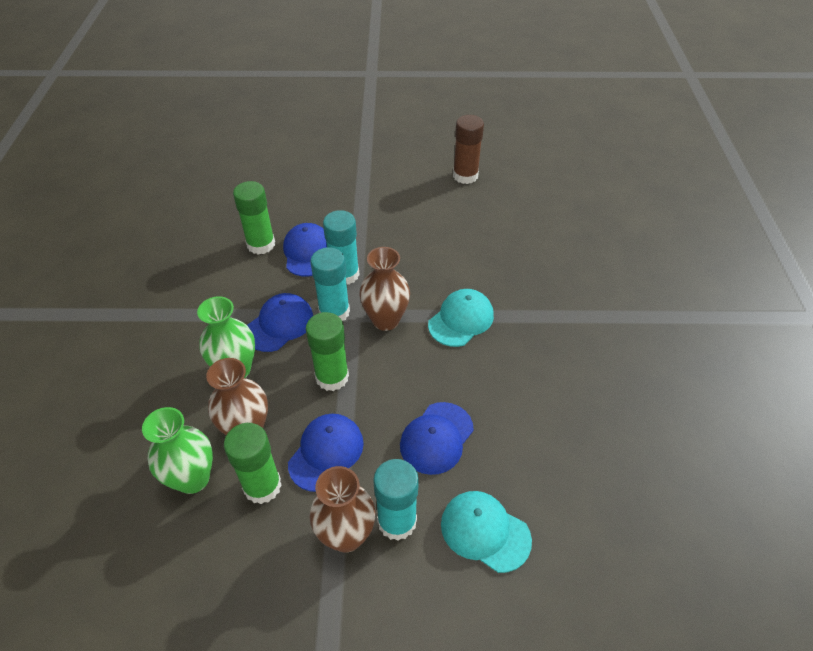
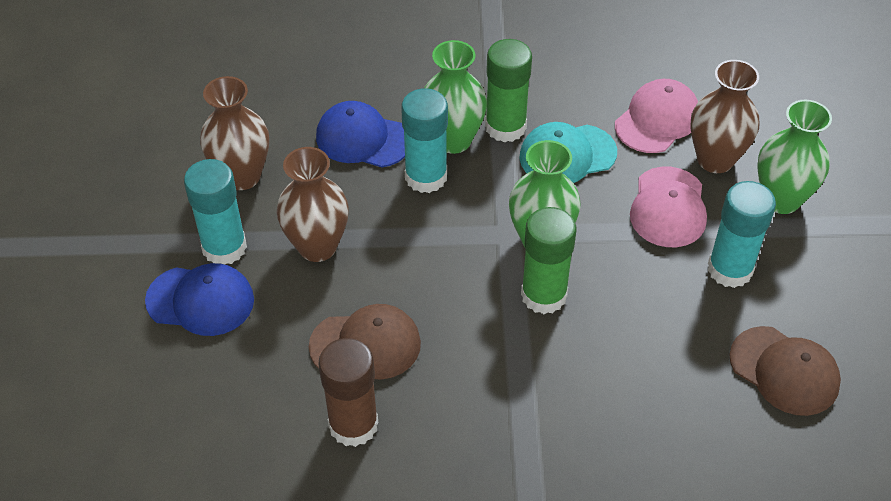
blue cap: [247,293,313,352] [283,223,327,277] [288,414,364,492] [400,402,474,475] = 4 -> [145,263,254,336] [316,101,405,167] = 2
brown cap: none = 0 -> [309,304,421,380] [729,326,841,416] = 2
green glue stick: [224,423,282,504] [233,181,275,255] [306,312,349,391] = 3 -> [485,39,532,143] [521,207,576,314] = 2
green vase: [142,407,213,494] [197,296,255,378] = 2 -> [424,40,487,154] [509,140,580,247] [758,100,832,214] = 3
pink cap: none = 0 -> [615,79,698,153] [630,167,707,247] = 2
turquoise cap: [428,289,494,347] [441,491,532,573] = 2 -> [519,122,617,183] = 1

